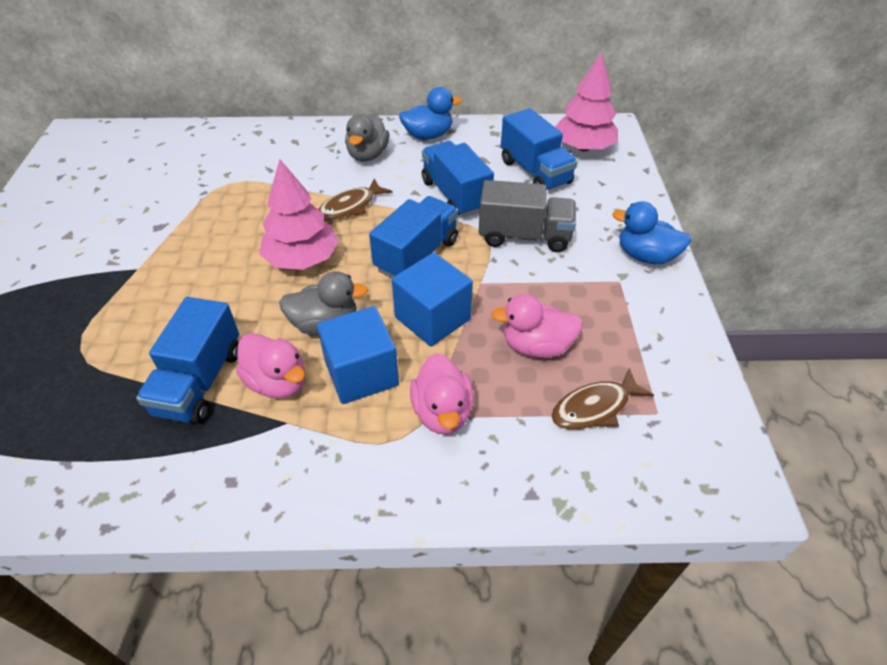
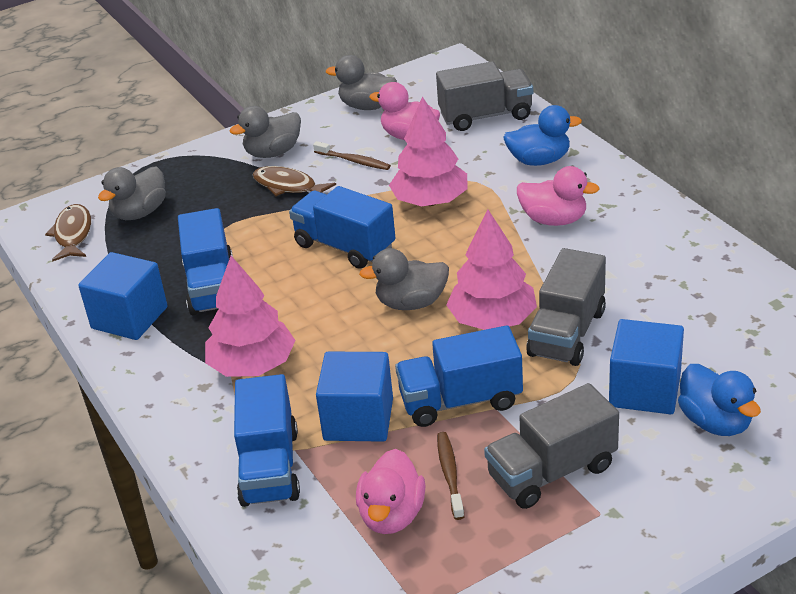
blue cube: [317,306,399,404] [392,253,473,347] = 2 -> [78,252,168,340] [316,352,393,442] [609,319,684,414] = 3
brown toothbrush: none = 0 -> [313,141,391,170] [437,432,464,520] = 2
grey duck: [279,271,368,335] [345,114,389,162] = 2 -> [98,166,166,220] [230,106,301,158] [326,55,397,110] [359,248,449,310] = 4
grey truck: [479,180,576,252] = 1 -> [436,61,533,131] [484,383,619,509] [526,248,606,366] = 3
pink tree: [259,159,339,270] [555,52,618,151] = 2 -> [205,256,296,377] [389,96,468,206] [446,209,537,330] = 3

